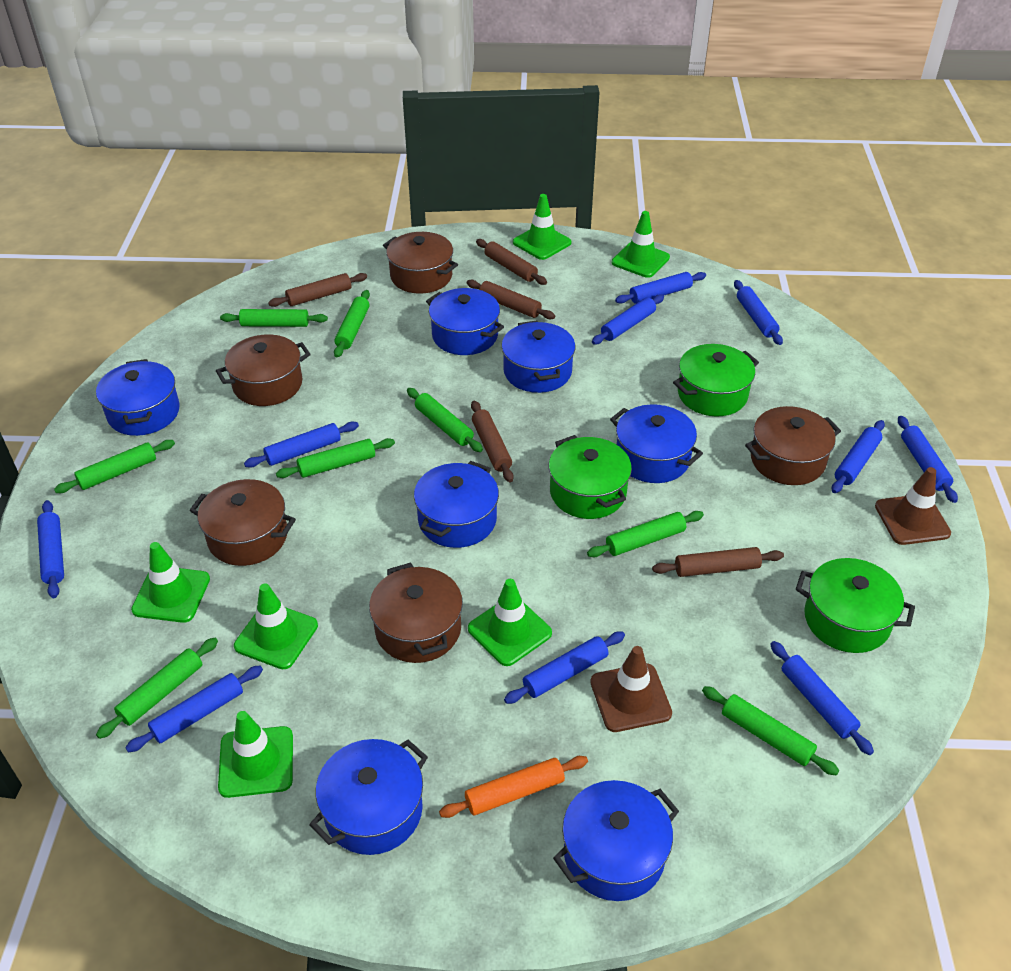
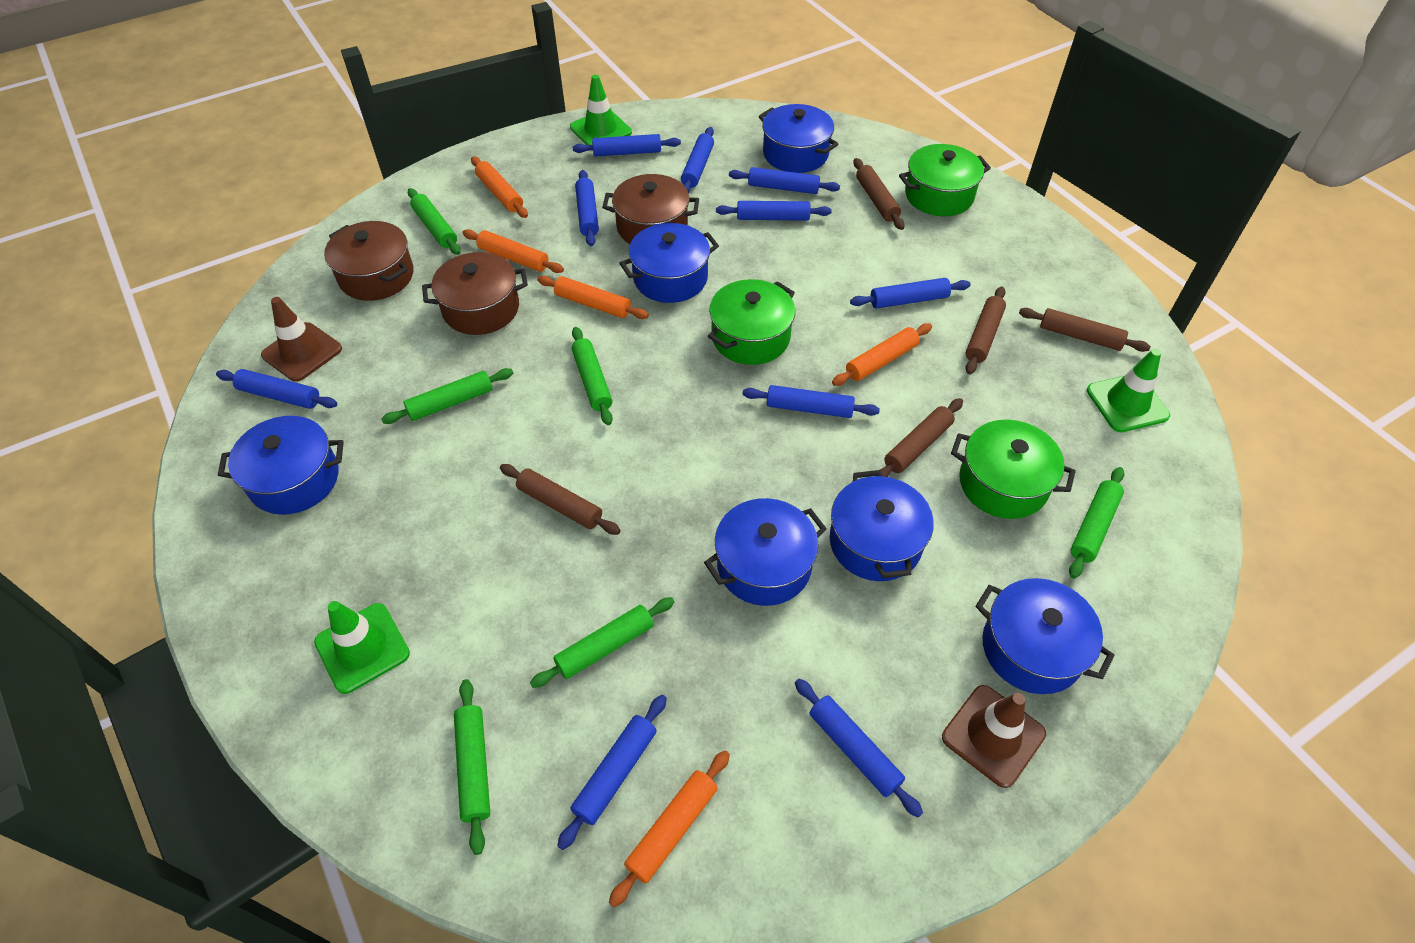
blue pot: [96,359,180,436] [309,739,428,855] [414,461,499,548] [426,288,504,355] [501,320,576,393] [553,780,679,901] [610,404,703,483] = 7 -> [218,416,344,515] [619,223,719,303] [704,498,827,606] [759,104,838,173] [829,470,934,581] [976,578,1115,694] = 6
brown pot: [190,479,296,566] [216,334,310,406] [369,562,463,663] [383,232,458,294] [745,406,841,485] = 5 -> [324,221,414,301] [422,252,528,335] [602,174,699,244] = 3
green rolling pin: [54,440,175,493] [96,638,218,739] [220,309,328,327] [276,438,395,478] [334,290,370,358] [407,388,483,452] [587,511,704,557] [702,686,839,776] = 8 -> [381,368,513,424] [408,188,461,255] [454,679,490,855] [530,597,674,688] [571,327,613,425] [1069,467,1125,579] = 6
green traffic cone: [131,542,210,623] [218,711,293,798] [234,583,318,669] [468,579,552,666] [513,194,571,260] [612,211,670,278] = 6 -> [314,601,410,694] [570,75,632,145] [1087,349,1170,432] = 3
orange rolling pin: [439,756,588,818] = 1 -> [462,229,564,273] [471,156,528,218] [537,276,649,319] [609,751,730,907] [832,323,932,386] = 5

